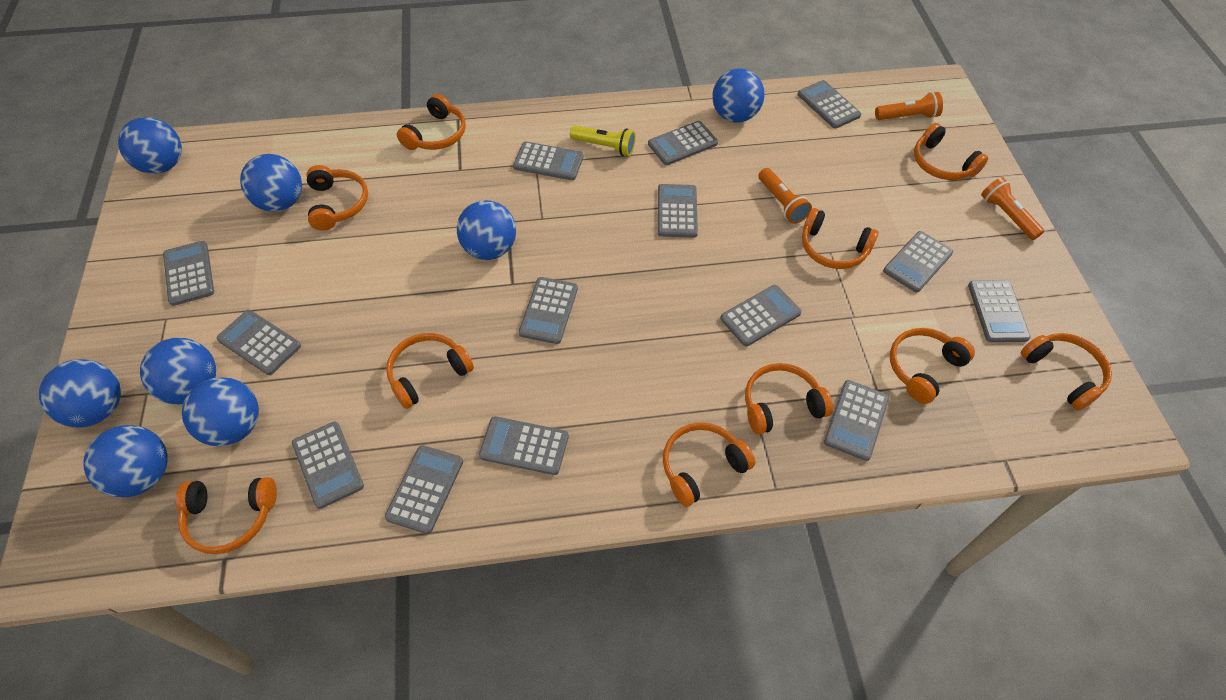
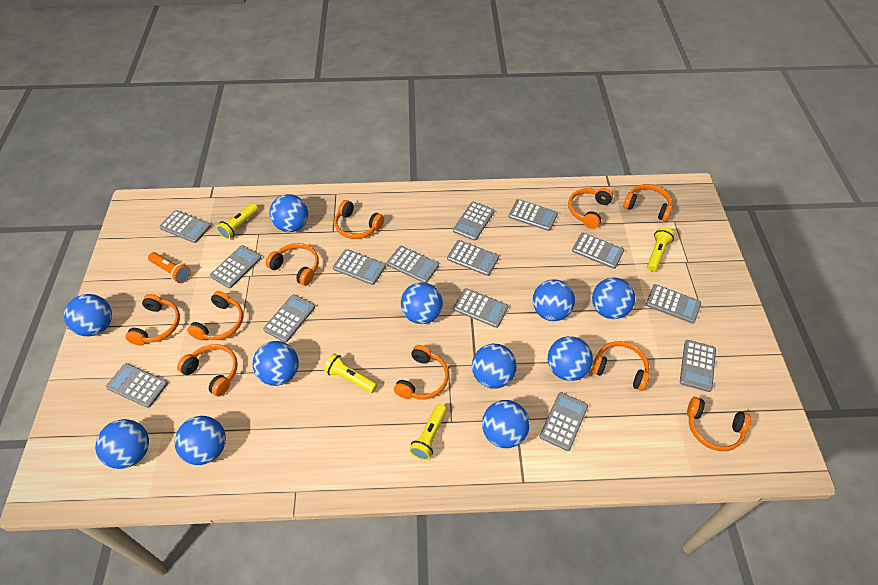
blue ball: [39,359,121,428] [83,425,168,497] [118,117,182,174] [140,338,216,404] [182,377,259,446] [240,154,302,212] [456,200,516,260] [712,68,764,122] = 8 -> [64,294,112,336] [95,419,149,469] [175,416,226,465] [253,341,299,386] [270,194,308,232] [401,282,443,324] [472,344,517,389] [482,400,530,448] [533,280,575,321] [548,336,593,381] [592,278,635,319] = 11
orange flashlight: [759,168,812,224] [875,92,943,120] [981,177,1044,240] = 3 -> [148,252,191,283] = 1
yellow flashlight: [570,125,636,156] = 1 -> [216,203,258,240] [324,353,377,393] [409,404,447,461] [647,227,674,272] = 4

